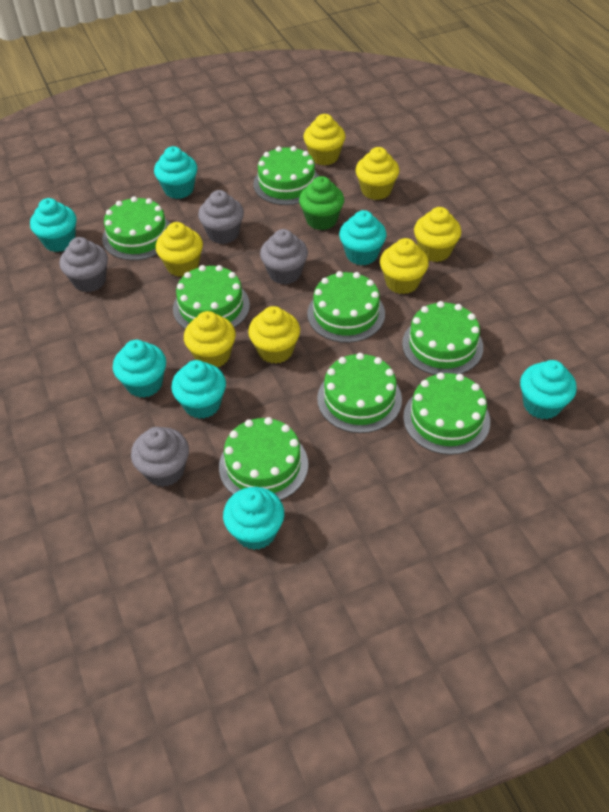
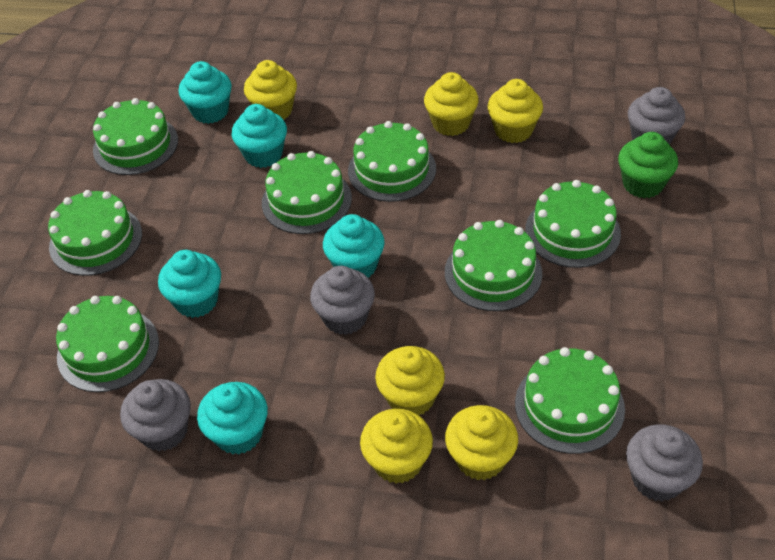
turquoise cupcake: [30,198,76,252] [113,340,166,398] [154,146,197,199] [171,360,226,419] [223,487,284,550] [339,210,386,265] [520,360,577,419] = 7 -> [158,250,221,318] [178,61,232,124] [197,382,268,455] [231,104,287,168] [323,214,385,278] = 5
yellow cupcake: [156,222,203,277] [184,311,236,367] [248,306,300,364] [304,114,345,165] [355,147,399,200] [380,238,429,294] [414,207,461,262] = 7 -> [244,60,297,120] [360,409,433,484] [375,346,445,415] [424,72,479,136] [445,405,518,480] [488,79,543,143] = 6

